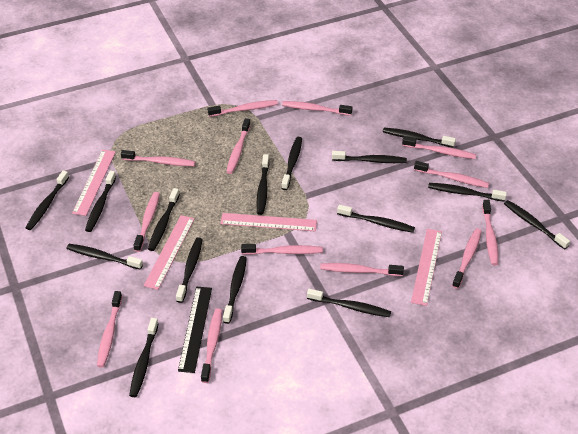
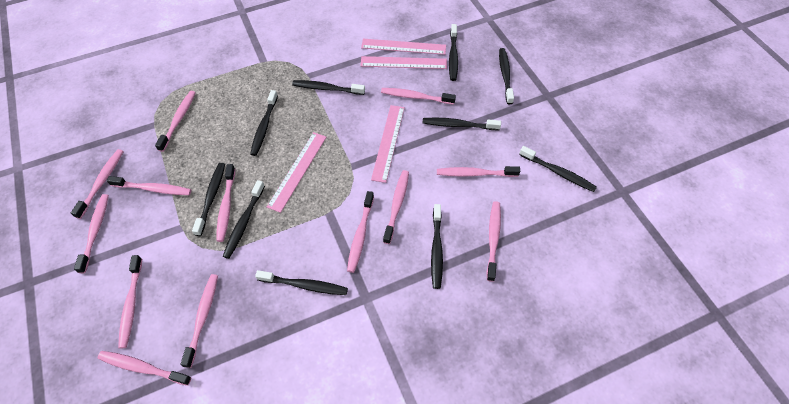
black ruler: [178,287,212,373] = 1 -> none = 0
black toothbrush: [26,171,69,230] [66,244,143,270] [85,171,116,232] [129,318,158,397] [148,188,180,251] [176,237,203,303] [223,256,247,324] [256,154,269,215] [281,137,302,190] [307,289,391,317] [332,151,407,163] [337,204,415,233] [383,128,456,148] [428,183,507,202] [504,200,570,249] = 15 -> [192,163,225,236] [223,180,265,259] [250,90,278,156] [255,270,348,295] [292,80,365,95] [423,118,501,130] [431,204,443,289] [449,24,458,81] [499,48,514,104] [519,146,597,192] = 10

